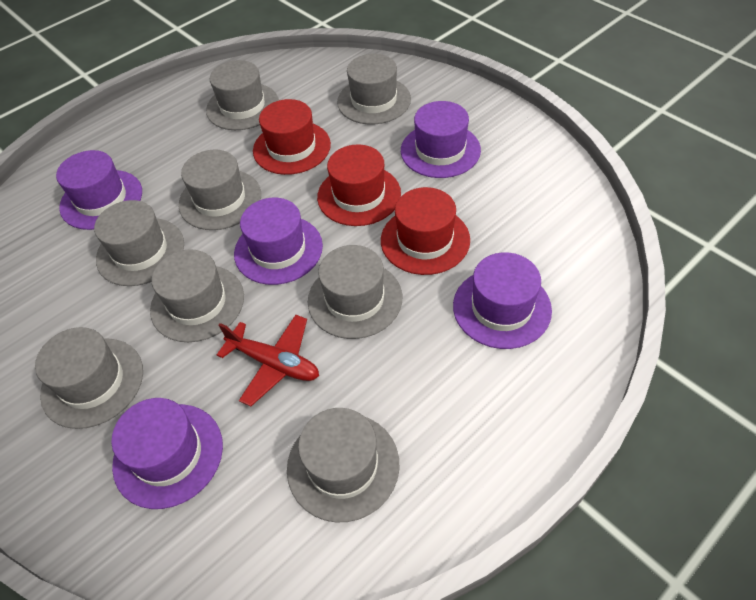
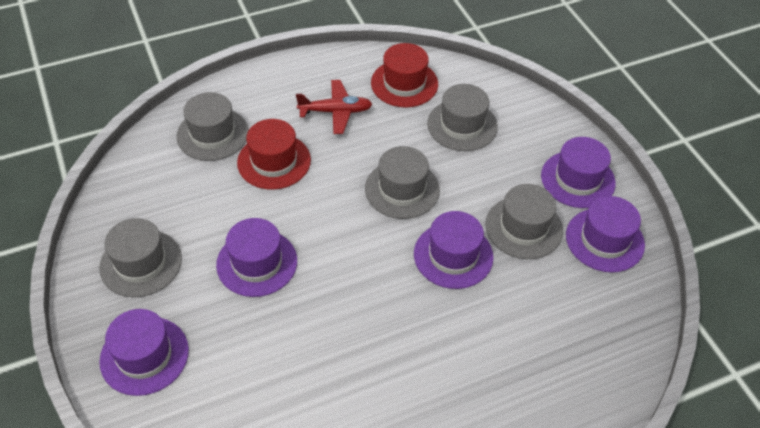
grey hat: [35,327,143,429] [94,200,184,286] [150,249,244,342] [178,150,261,230] [206,60,279,130] [287,408,399,523] [308,245,402,339] [337,54,411,124] = 8 -> [99,218,182,297] [176,92,249,161] [365,146,440,219] [427,84,498,151] [485,184,563,259] = 5
red hat: [253,99,331,175] [317,145,401,226] [381,187,470,275] = 3 -> [237,119,311,190] [371,43,438,108] = 2

